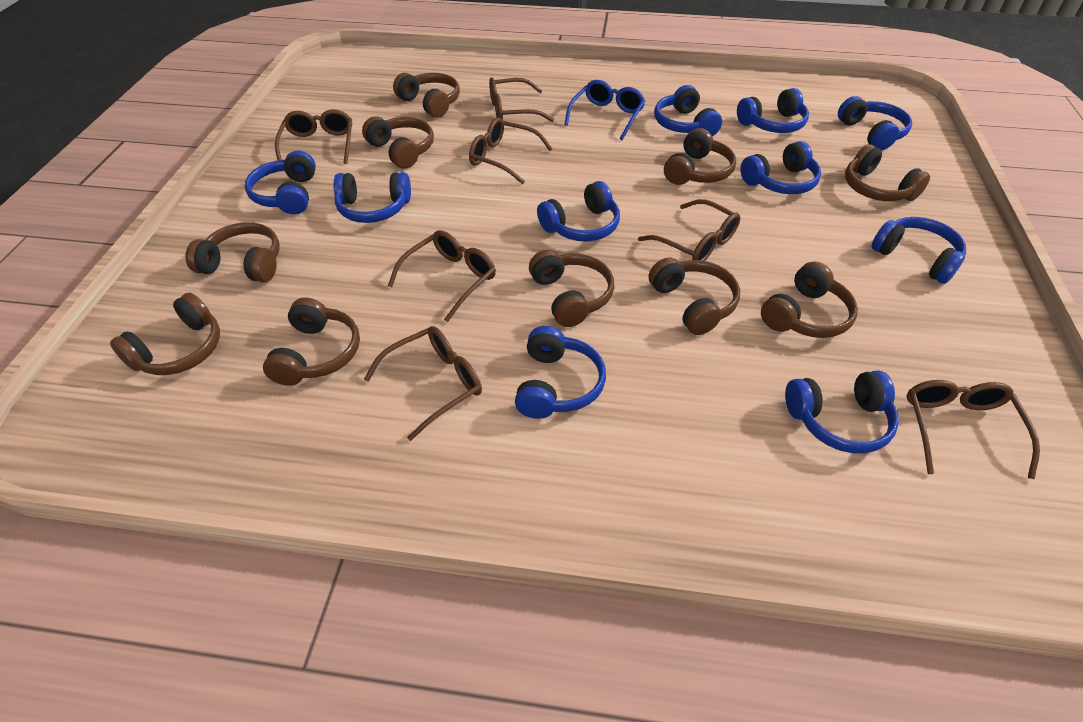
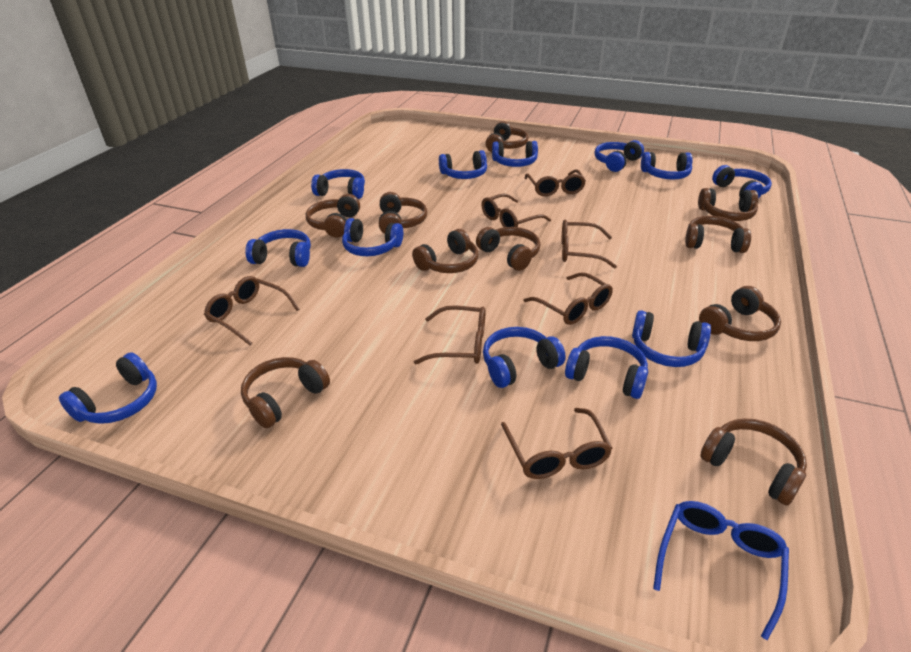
blue headphones: [245,151,316,214] [333,172,411,223] [515,326,606,419] [537,181,620,241] [654,85,722,136] [737,88,809,133] [740,141,821,194] [785,370,899,453] [838,96,912,150] [871,217,966,284] = 10 -> [59,352,157,424] [245,229,311,267] [311,169,365,199] [342,218,403,256] [439,150,487,179] [483,327,566,388] [492,141,538,167] [565,336,648,399] [594,140,644,172] [632,310,711,367] [641,152,692,179] [712,165,772,199] = 12

